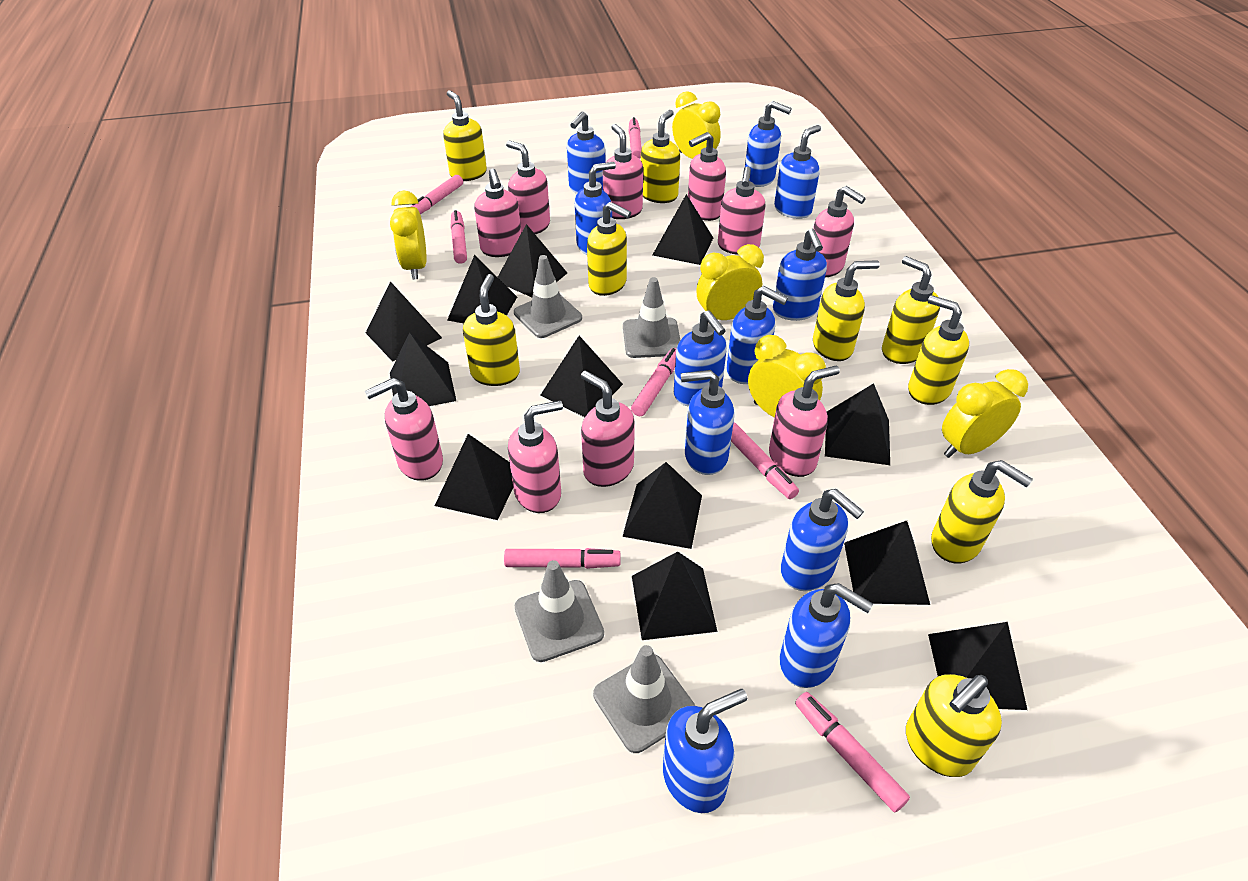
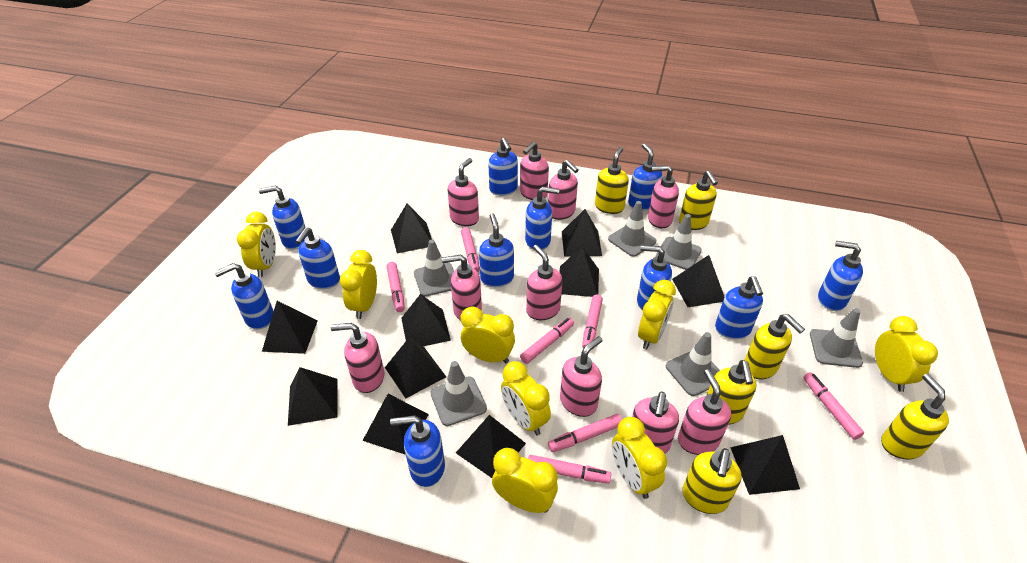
black pyramid: [366,281,442,362] [390,332,456,406] [435,434,513,520] [447,255,517,323] [498,224,567,297] [540,336,623,417] [622,462,702,549] [632,552,717,640] [653,194,713,265] [825,383,890,465] [844,521,930,605] [928,622,1027,710] = 12 -> [262,301,318,354] [288,367,338,426] [363,394,429,455] [385,338,446,398] [391,204,432,253] [401,294,451,346] [456,415,526,478] [560,246,599,297] [562,209,602,256] [672,255,724,307] [730,435,800,495] = 11
grey traffic cone: [514,255,582,338] [515,560,604,662] [593,645,695,753] [623,277,680,358] = 4 -> [414,239,454,297] [430,361,487,426] [608,201,656,257] [656,214,702,270] [666,332,720,396] [810,308,863,368] = 6
yellow clock: [390,191,426,280] [672,91,721,159] [696,244,764,320] [748,335,826,418] [942,369,1028,458] = 5 -> [237,212,276,277] [340,250,377,319] [461,307,515,363] [492,448,558,513] [501,361,551,435] [612,417,667,499] [638,280,676,349] [875,316,938,392] = 8
yellow soap dispenser: [443,90,487,181] [463,274,520,386] [587,202,631,296] [641,110,680,203] [813,260,880,361] [882,256,940,364] [906,674,1002,777] [908,295,969,405] [931,460,1033,563] = 9 -> [595,147,629,214] [679,171,718,230] [682,448,742,514] [707,360,757,425] [744,314,805,379] [881,374,949,460] = 6

